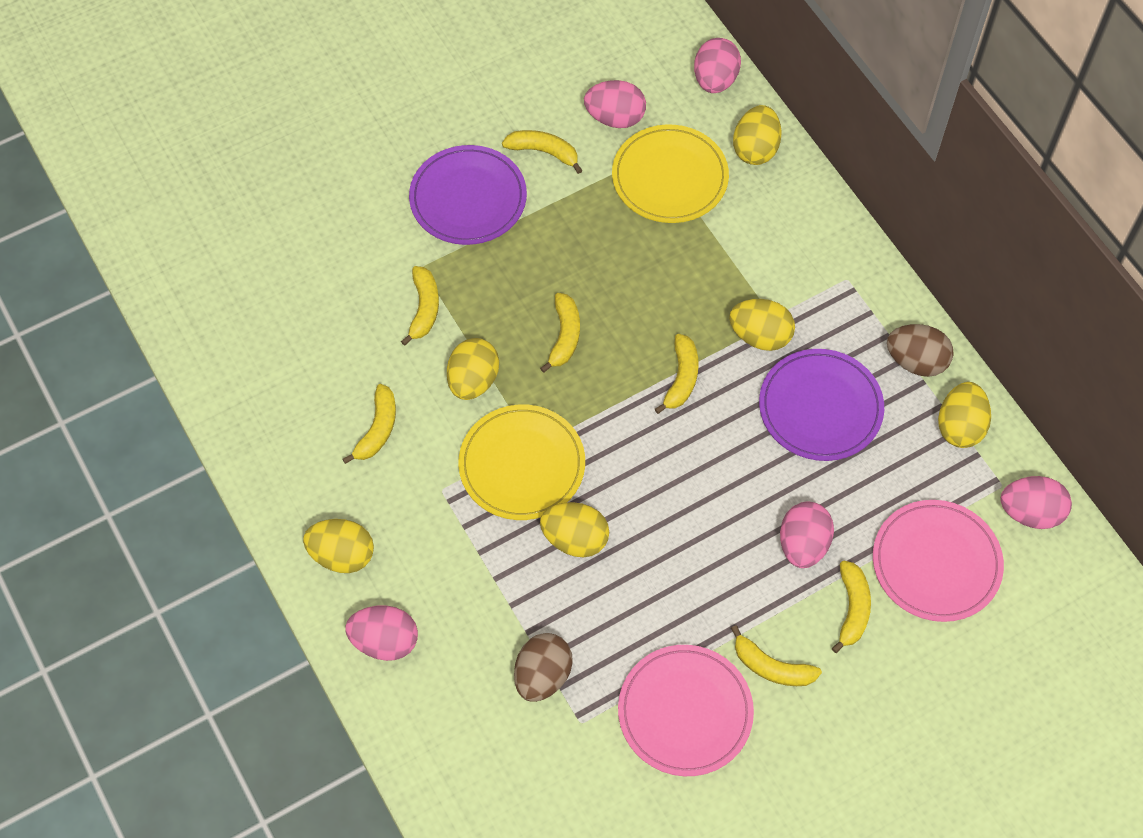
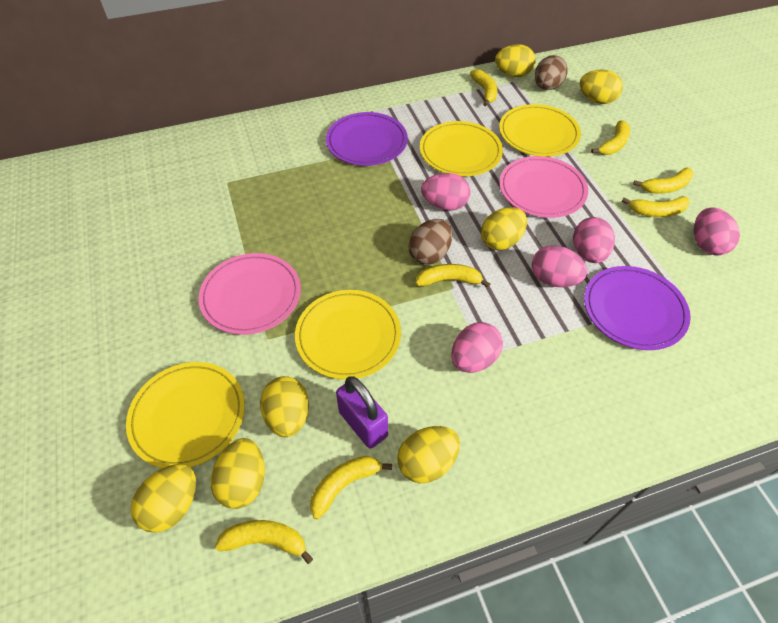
purple padlock: none = 0 -> [336,376,388,449] = 1
yellow egg: [303,519,374,573] [447,338,499,400] [540,502,609,557] [729,299,795,351] [733,105,782,165] [938,382,991,448] = 6 -> [131,464,196,533] [211,438,265,509] [260,376,309,437] [397,426,460,483] [481,207,527,250] [495,44,536,77] [580,69,623,104] = 7
yellow plate: [458,405,585,520] [612,124,729,223] = 2 -> [126,362,245,468] [295,290,401,380] [420,121,503,176] [499,104,581,157] = 4

